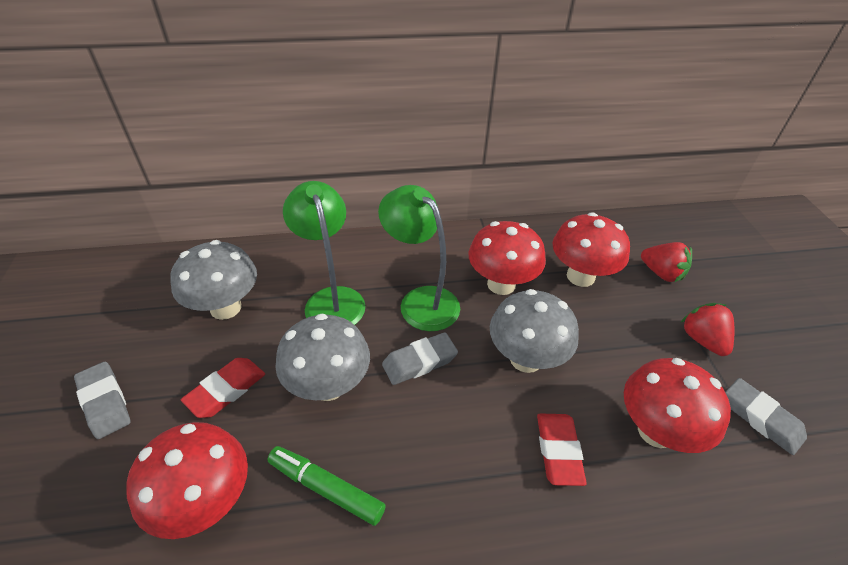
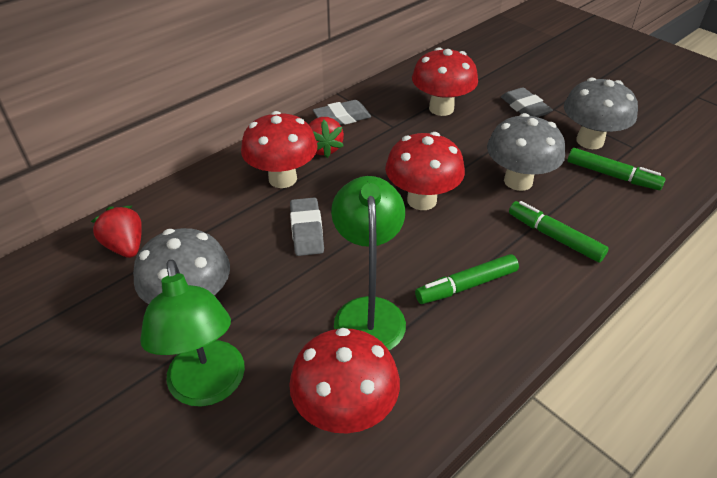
green marker: [267,446,386,526] = 1 -> [415,254,519,304] [509,201,609,263] [567,148,666,190] = 3
red eraser: [181,358,265,418] [537,414,587,486] = 2 -> none = 0

